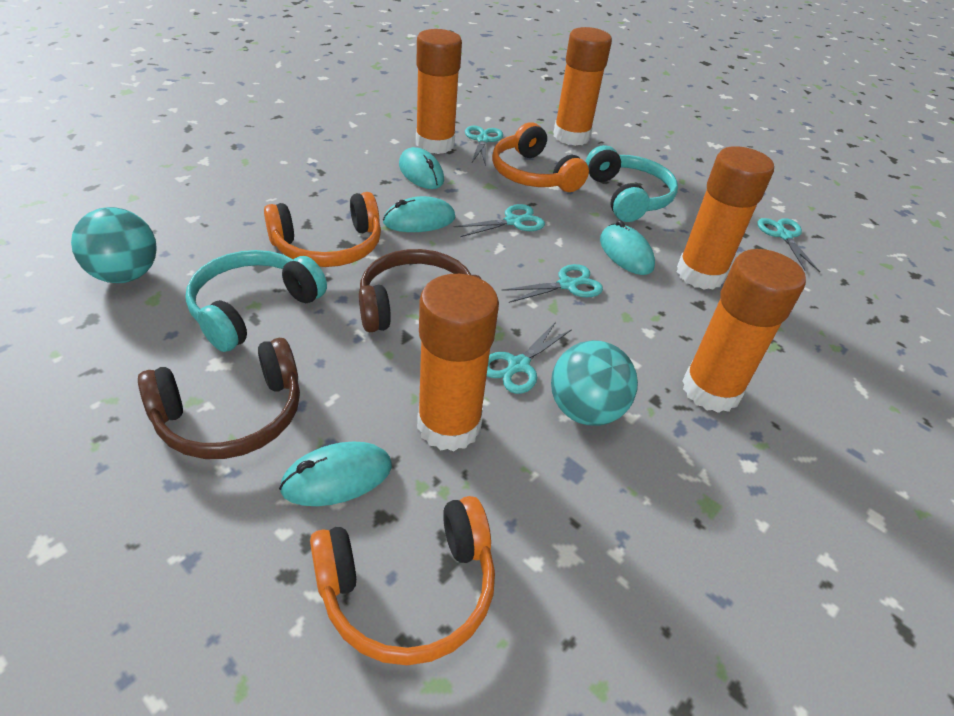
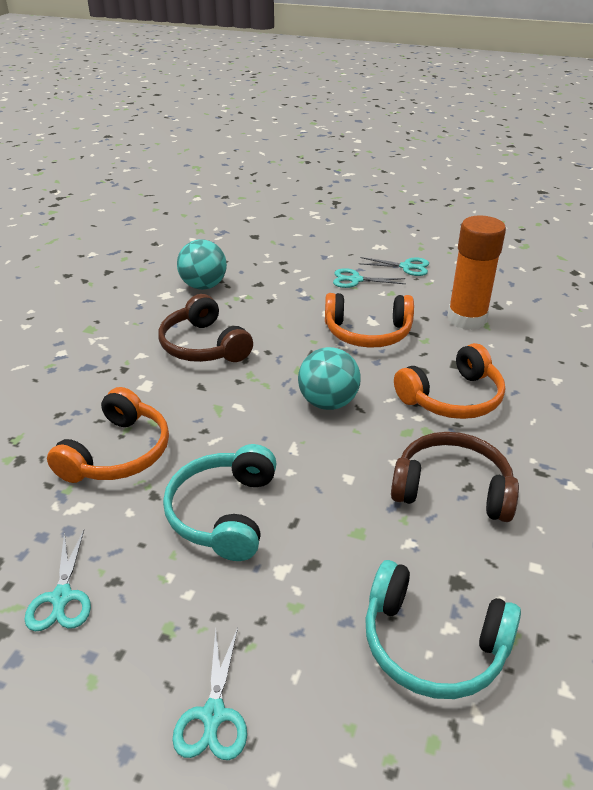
orange glue stick: [416,29,462,154] [417,274,499,452] [553,27,612,146] [677,146,774,290] [683,249,806,413] = 5 -> [447,216,506,330] = 1
turquoise mouse: [279,442,392,506] [383,196,455,232] [399,147,444,189] [600,220,655,275] = 4 -> none = 0
turquoise scissors: [454,204,545,237] [465,126,503,166] [487,322,572,394] [502,264,603,303] [757,218,820,272] = 5 -> [24,530,91,631] [172,628,247,760] [333,268,405,288] [359,257,429,276] = 4

